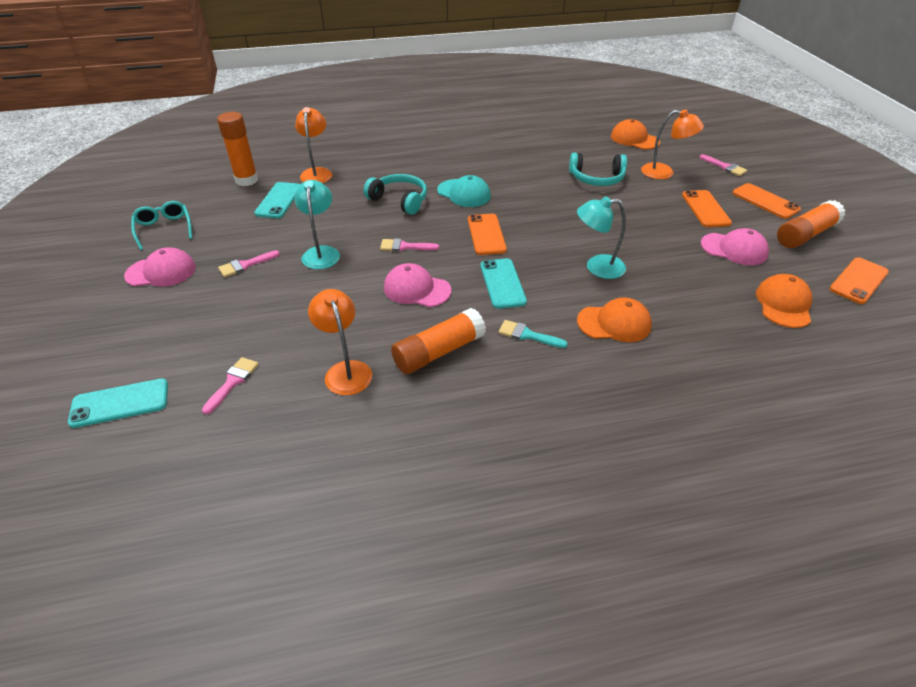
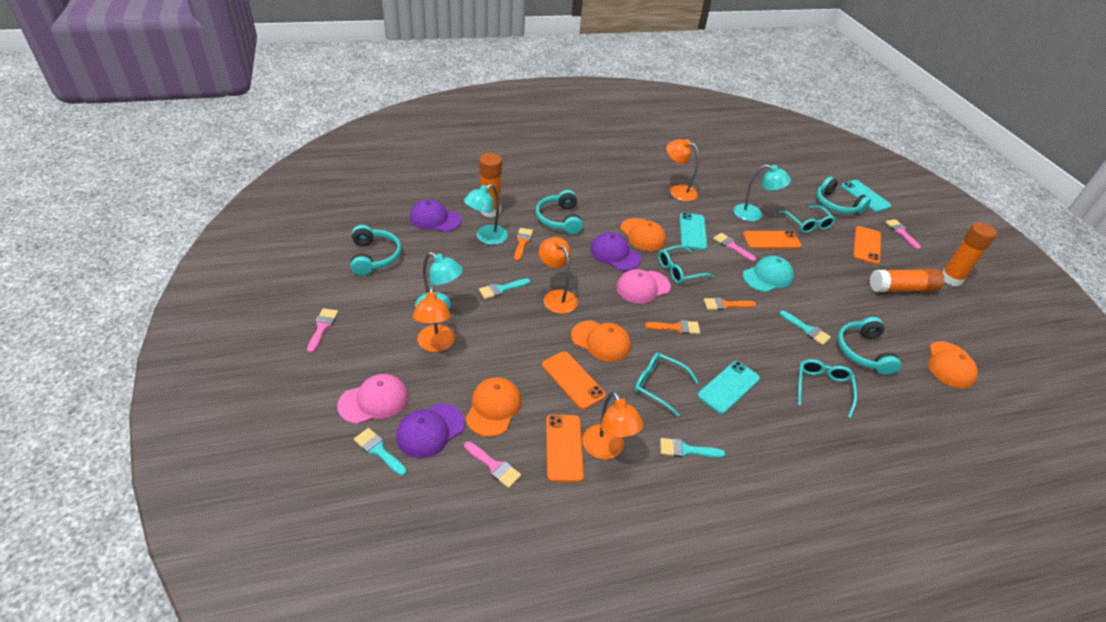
orange brush: none = 0 -> [514,228,533,261] [645,320,700,334] [704,297,756,310] = 3
orange cap: [577,297,652,342] [611,119,660,149] [756,274,812,328] = 3 -> [466,377,521,437] [571,321,631,362] [621,218,666,251] [928,341,978,389] = 4
orange lamp: [295,107,332,183] [308,289,372,395] [641,110,704,179] = 3 -> [413,286,455,352] [539,237,578,314] [583,391,643,459] [666,139,698,201] = 4
pink cap: [124,248,196,287] [384,263,451,307] [701,228,769,265] = 3 -> [337,374,408,424] [616,269,671,304] = 2
purple cap: none = 0 -> [396,403,465,458] [410,199,461,232] [591,232,641,271] = 3
turquoise brush: [498,320,568,348] = 1 -> [354,428,407,476] [479,278,530,299] [660,438,725,458] [780,311,831,345] = 4
turquoise glasses: [131,201,193,250] = 1 -> [635,353,699,417] [658,245,714,284] [779,205,836,233] [798,359,857,418] = 4
turquoise headphones: [363,174,427,215] [569,153,627,186] = 2 -> [351,225,401,276] [536,190,583,235] [817,177,871,214] [837,317,901,375] = 4
turquoise lamp: [295,180,340,269] [577,197,626,279] = 2 -> [415,252,463,310] [464,184,508,245] [734,164,791,222] = 3

